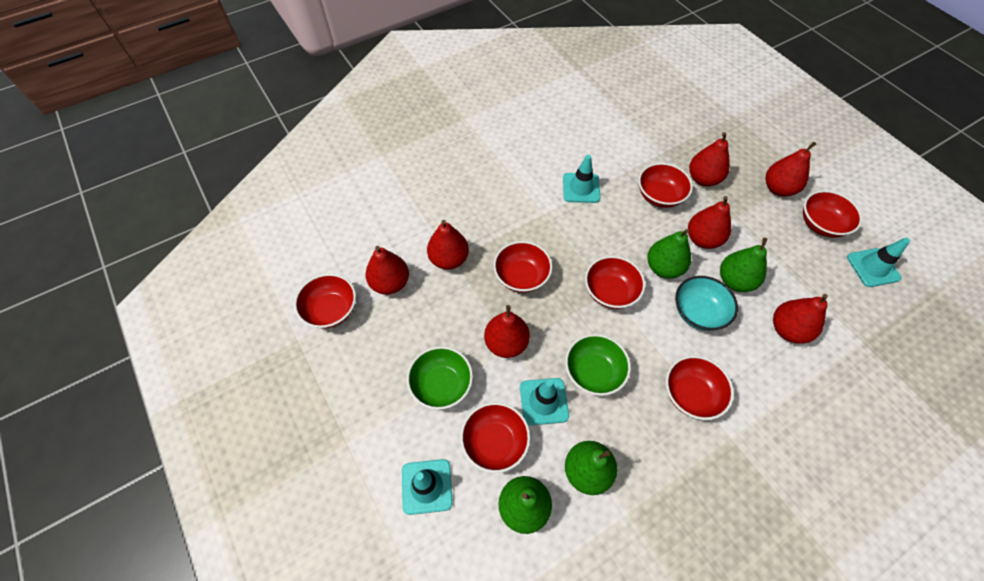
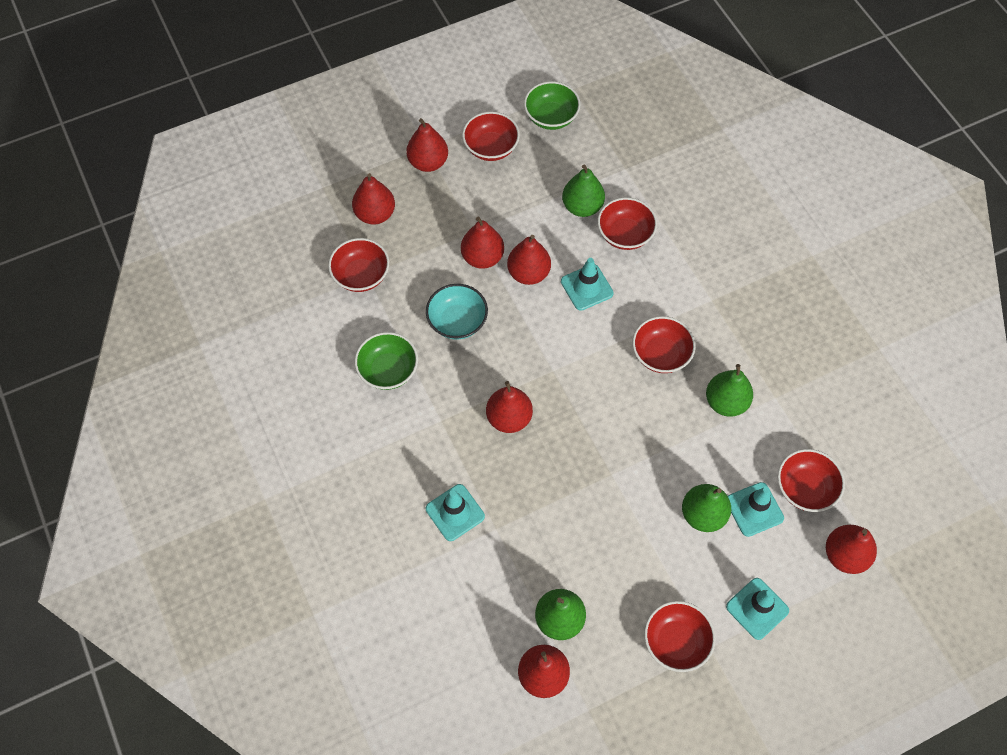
red bowl: [294,274,356,329] [460,402,530,473] [493,241,552,293] [585,256,645,309] [638,163,693,208] [666,356,734,420] [803,190,862,238] = 7 -> [328,238,389,292] [462,111,520,161] [598,197,657,250] [632,316,696,373] [644,601,716,672] [778,449,845,512] = 6

